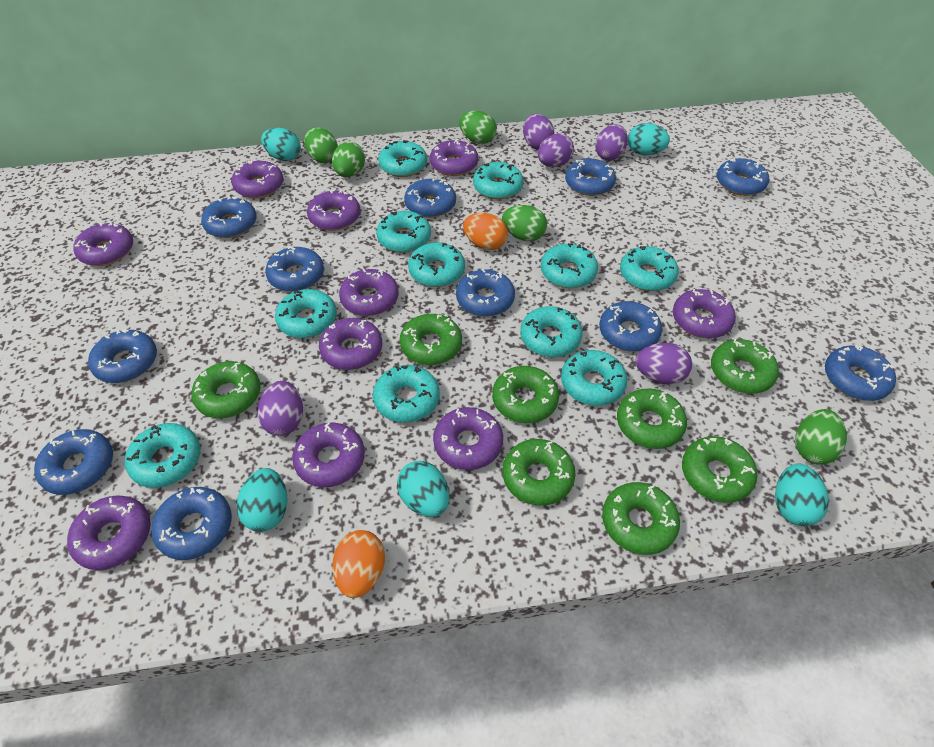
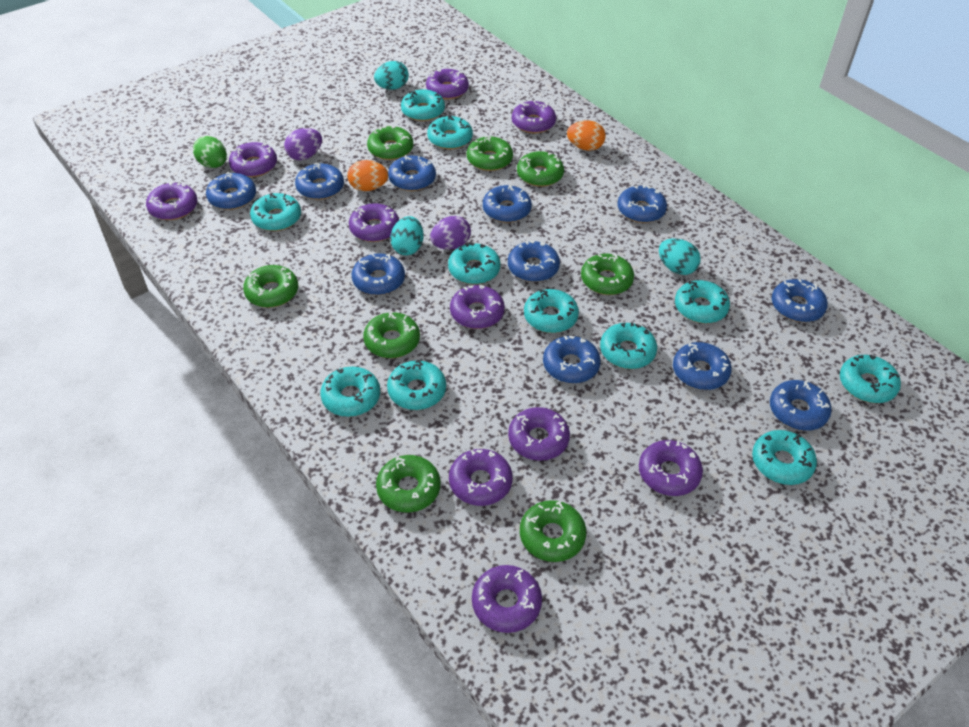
green egg: [304,127,338,163] [332,142,365,177] [459,111,497,144] [502,205,547,241] [795,409,847,465] = 5 -> [193,136,227,168] = 1
purple egg: [258,381,303,436] [523,114,555,150] [538,134,574,167] [595,124,628,161] [635,343,692,385] = 5 -> [284,128,322,160] [430,216,471,250] = 2
turquoise egg: [237,468,288,532] [261,127,301,161] [397,461,449,517] [628,123,670,155] [775,464,829,526] = 5 -> [374,61,409,90] [390,216,423,255] [659,238,701,275] = 3

